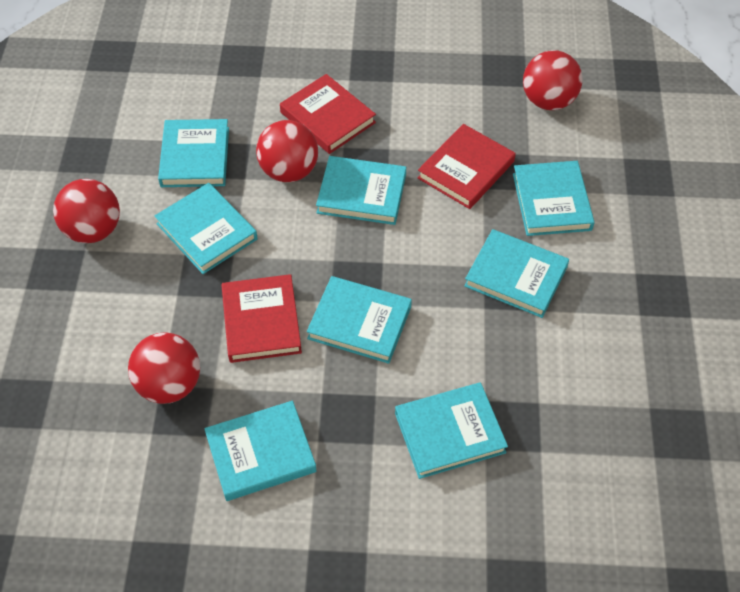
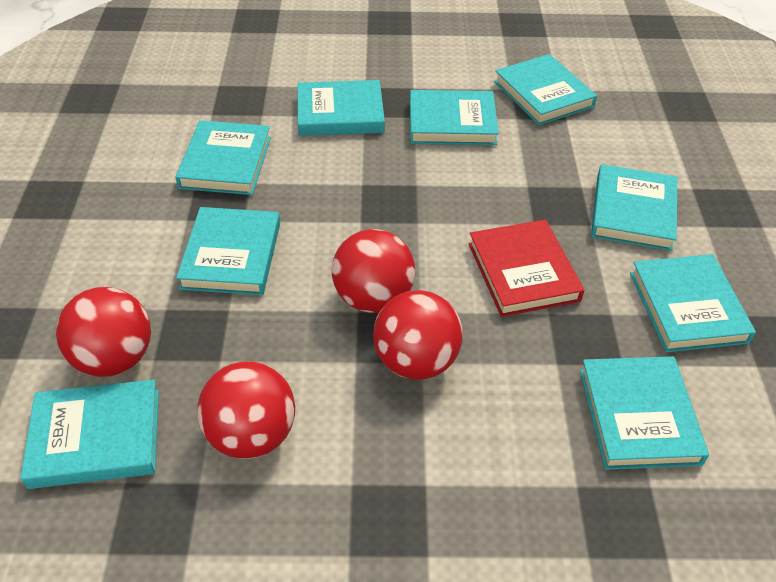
red book: [221,274,302,363] [280,74,376,154] [418,124,515,209] = 3 -> [469,220,584,317] = 1
turquoise book: [155,183,257,274] [158,119,229,187] [204,401,317,501] [307,276,412,364] [316,156,406,225] [395,382,508,479] [464,229,569,318] [513,161,595,236] = 8 -> [21,380,159,489] [176,120,271,195] [176,207,280,295] [297,80,385,136] [410,90,499,145] [494,54,597,125] [580,356,709,470] [591,164,677,251] [630,254,756,352] = 9

